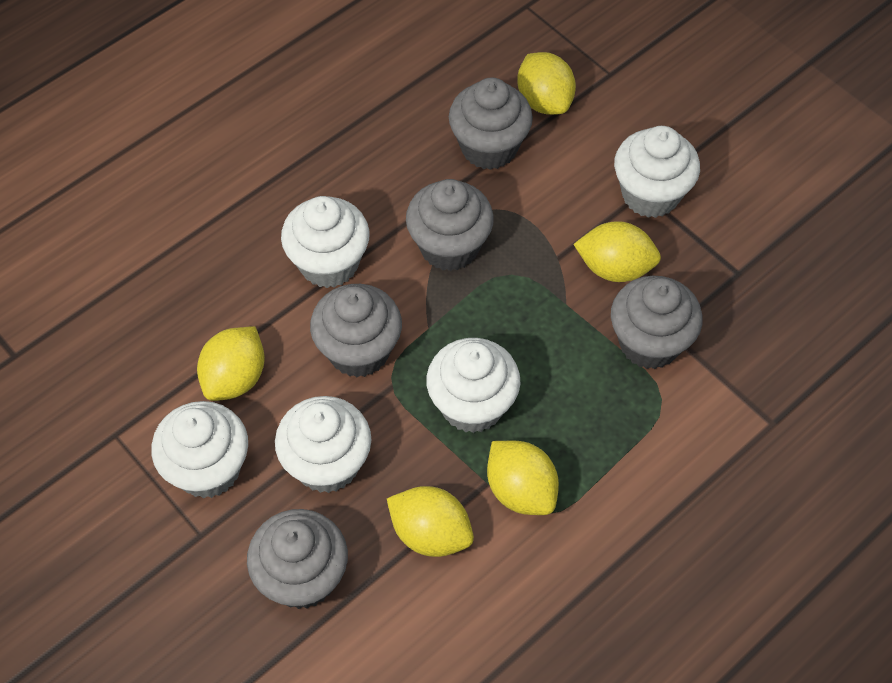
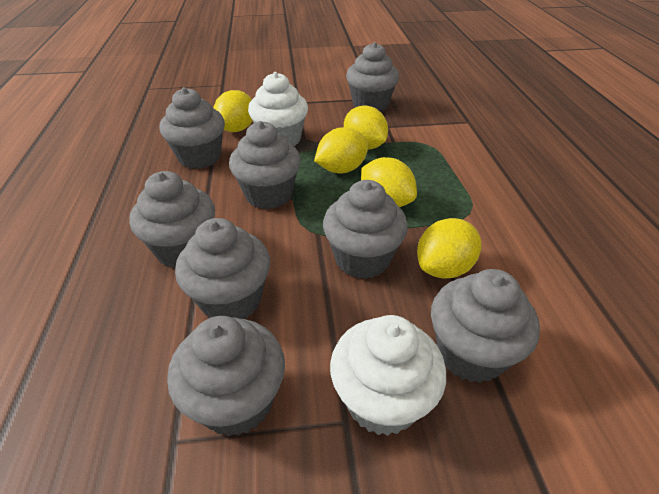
grey cupcake: [247,509,348,609] [310,284,402,377] [406,179,494,271] [449,77,533,170] [611,276,703,369] = 5 -> [129,171,215,268] [160,87,225,169] [167,316,285,437] [175,218,270,319] [229,121,301,209] [323,180,408,279] [346,42,399,112] [431,269,540,383] = 8
white cupcake: [151,401,248,498] [275,396,371,493] [281,196,370,288] [426,338,520,433] [614,126,700,218] = 5 -> [248,72,308,146] [330,315,446,436] = 2

